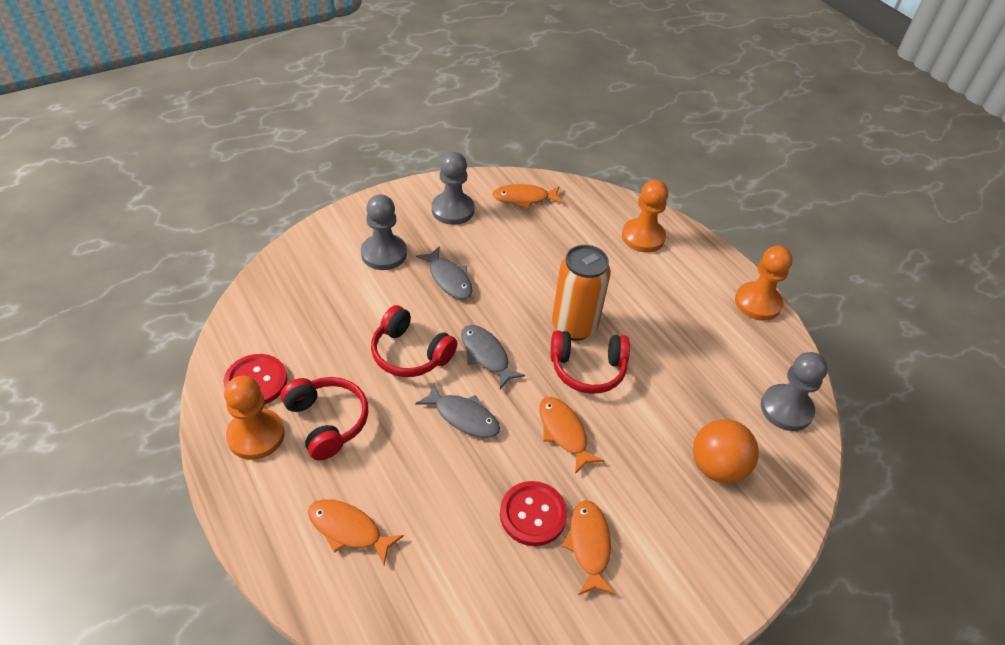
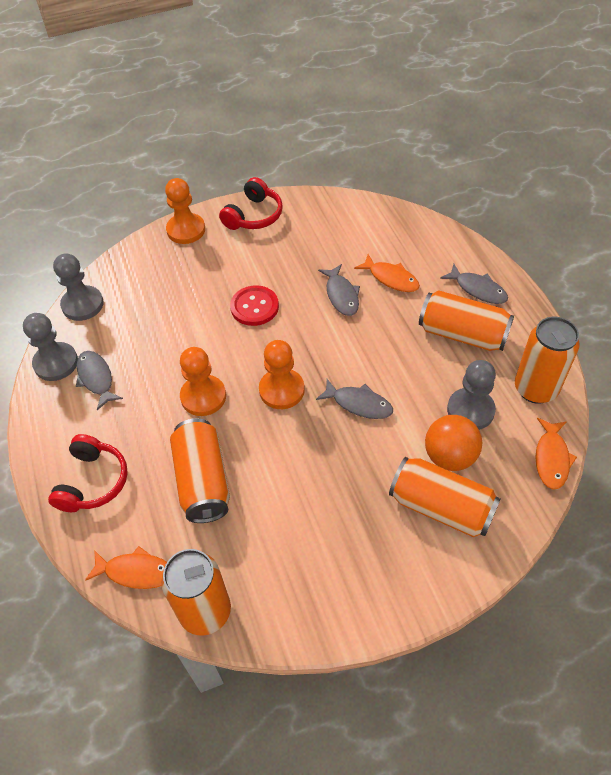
grey fish: [415,382,500,438] [416,246,473,299] [461,325,525,389] = 3 -> [76,351,123,410] [316,379,393,419] [318,264,360,316] [440,264,508,304] = 4
orange can: [552,245,611,340] = 1 -> [161,549,231,636] [170,418,230,523] [389,457,501,537] [419,290,514,351] [515,317,579,404] = 5
orange fish: [308,499,404,565] [492,184,563,209] [539,397,604,474] [562,500,615,595] = 4 -> [85,546,167,589] [354,254,420,292] [535,418,577,490] = 3
red button: [224,354,287,404] [500,481,567,546] = 2 -> [230,285,279,326] = 1
red headphones: [281,377,368,460] [371,305,457,377] [550,330,630,394] = 3 -> [48,434,128,512] [219,177,283,230] = 2

